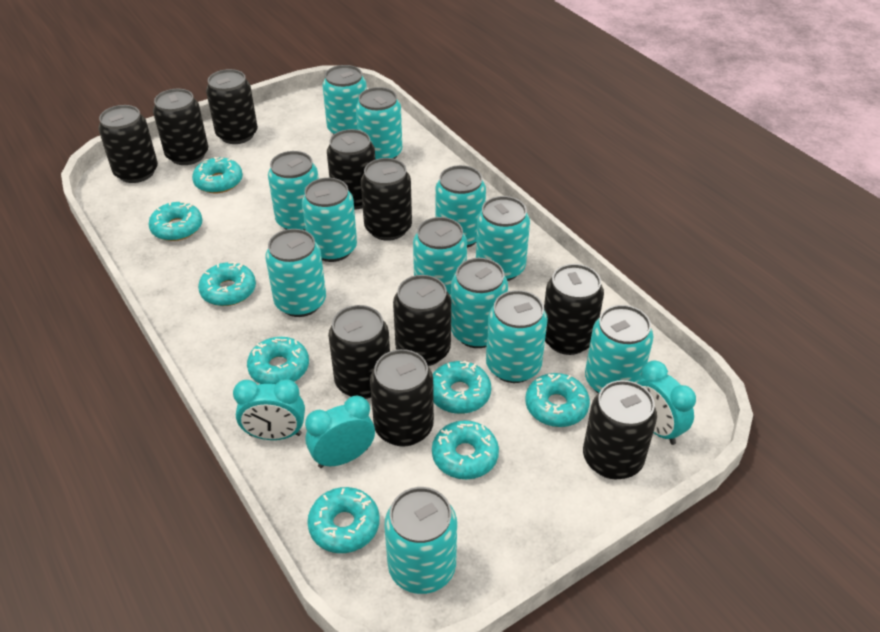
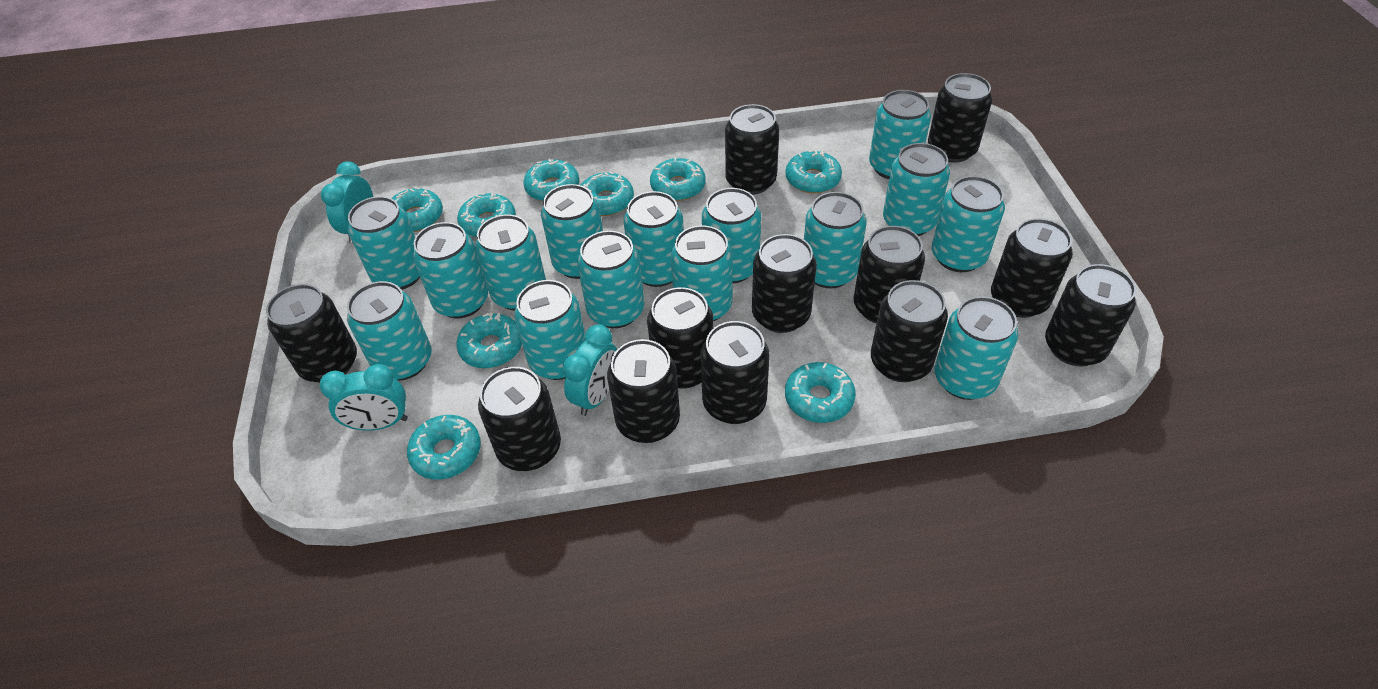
black can: [99,105,158,183] [153,89,208,165] [206,69,258,144] [327,129,375,210] [328,305,390,399] [361,158,412,241] [370,349,434,447] [393,275,451,366] [544,264,604,355] [583,380,657,480] = 10 -> [266,284,357,383] [478,367,561,471] [607,339,680,443] [647,287,714,389] [701,321,770,424] [725,104,779,195] [752,234,817,333] [853,226,925,323] [871,280,948,382] [928,73,992,163] [991,218,1073,318] [1045,264,1136,366] = 12
turquoise can: [265,229,326,317] [268,151,319,230] [302,178,357,262] [322,65,367,135] [356,87,402,160] [384,487,457,594] [413,217,467,297] [435,165,486,248] [451,258,508,348] [476,196,530,281] [486,290,548,383] [585,305,653,393] = 12 -> [347,281,431,381] [348,196,420,290] [413,222,488,318] [475,214,546,311] [514,280,586,380] [541,184,603,279] [577,231,644,328] [624,191,684,287] [671,225,733,321] [702,188,761,284] [804,192,866,289] [869,90,931,179] [883,143,950,236] [932,176,1005,272] [934,296,1018,400] = 15
turquoise donut: [148,201,202,241] [192,157,243,193] [198,261,256,306] [247,337,309,384] [307,487,380,553] [432,420,499,479] [433,361,491,414] [525,373,590,427] = 8 -> [391,187,443,232] [407,415,481,480] [456,313,522,368] [457,193,516,237] [523,159,579,201] [581,171,634,216] [650,157,706,201] [785,150,842,193] [785,362,856,423] = 9

